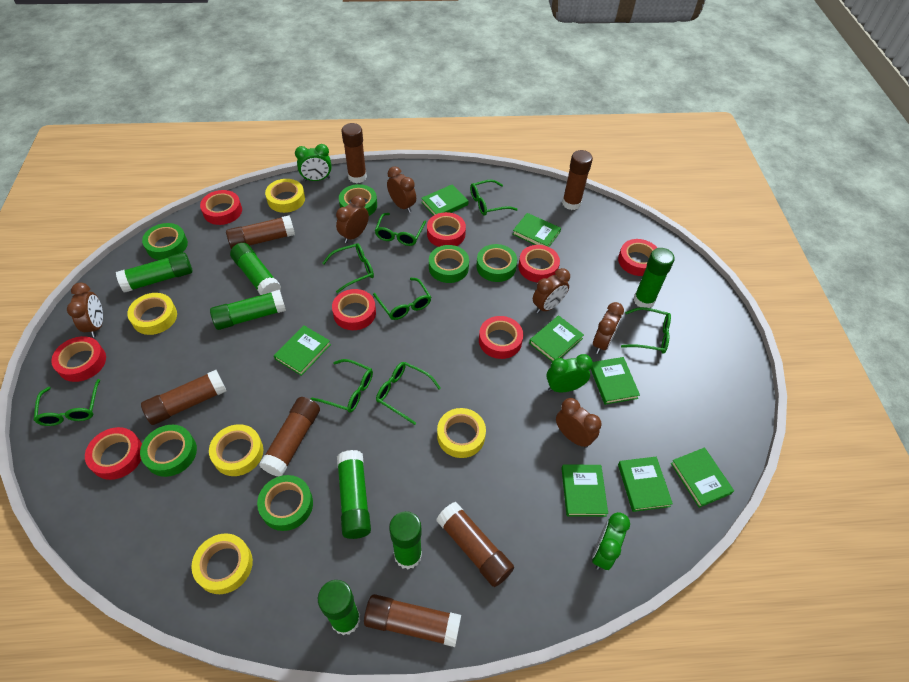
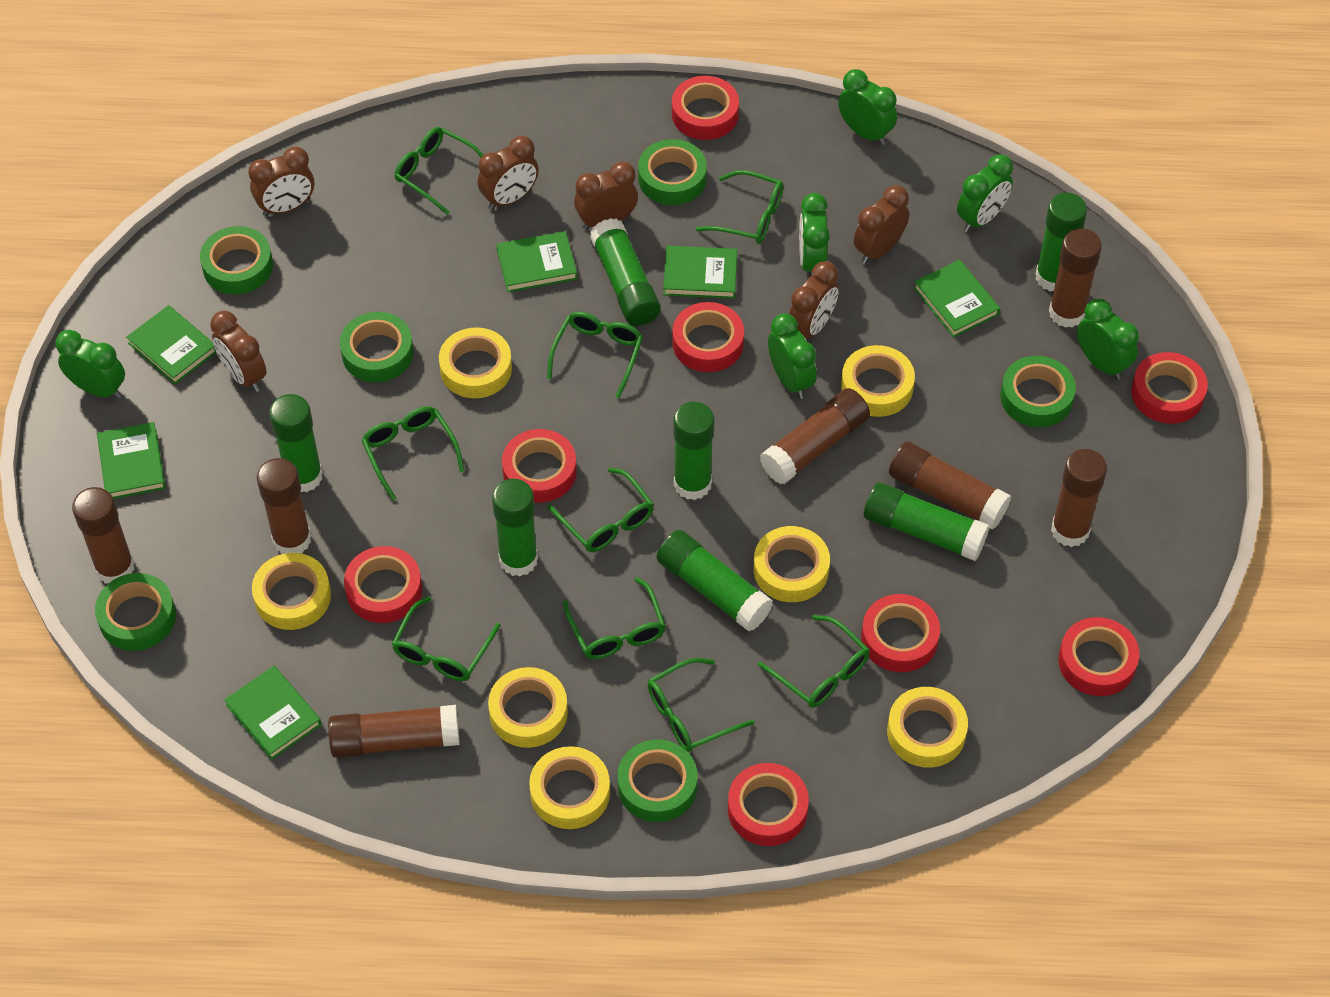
green book: [274,325,331,376] [421,184,468,216] [512,213,561,247] [529,315,584,362] [561,464,608,517] [591,357,640,405] [618,457,673,512] [671,447,734,508] = 8 -> [97,422,165,499] [126,305,216,384] [224,666,322,760] [496,231,577,292] [663,246,737,299] [914,259,1000,337] = 6
green clock: [295,144,332,181] [546,354,593,392] [592,512,630,570] = 3 -> [55,330,125,399] [768,313,817,399] [799,193,830,277] [838,69,897,145] [957,154,1013,232] [1077,299,1139,380] = 6
green glasses: [34,379,100,426] [311,359,373,412] [322,243,374,293] [373,278,431,320] [375,213,426,246] [376,362,441,425] [470,180,518,216] [621,307,671,353] = 8 -> [362,406,465,501] [392,596,501,681] [395,127,483,215] [547,312,643,398] [547,468,654,552] [563,577,666,659] [648,658,754,752] [696,170,783,244] [758,615,870,708] = 9
yellow tape: [127,293,177,335] [191,533,253,594] [209,424,263,476] [265,179,305,213] [437,408,486,458] = 5 -> [252,553,331,630] [439,327,512,398] [488,667,568,748] [529,746,610,829] [753,526,830,602] [841,345,915,417] [887,687,968,768] = 7

